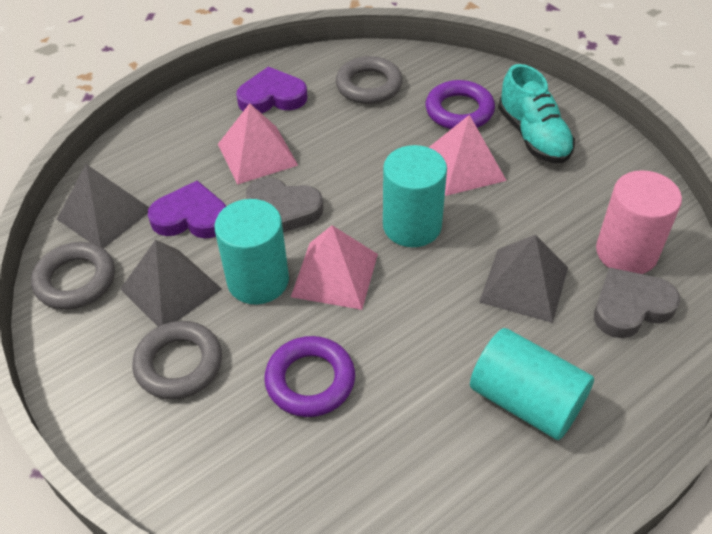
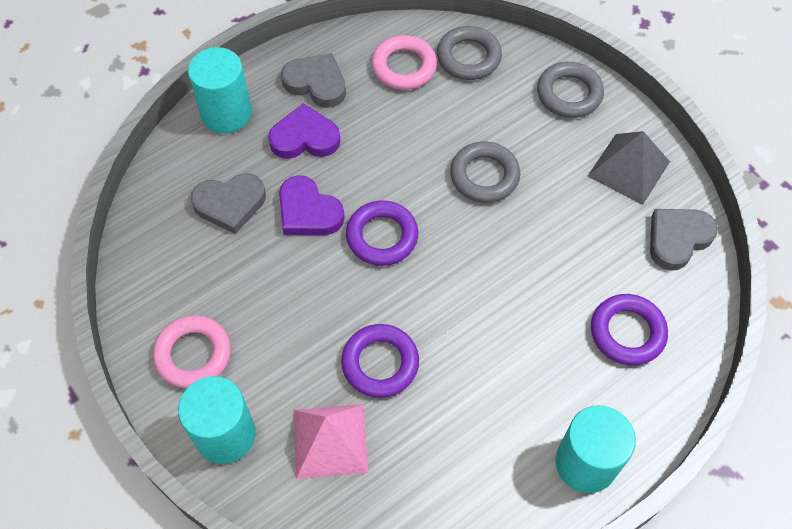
grey heart: [246,177,324,233] [594,267,680,338] = 2 -> [191,174,266,234] [281,53,346,108] [650,209,718,271] = 3
grey pyramid: [57,164,149,248] [120,240,222,327] [479,235,568,323] = 3 -> [588,131,670,205] = 1
pink cylinder: [596,170,682,274] = 1 -> none = 0
pink pyramid: [218,103,298,185] [291,225,378,310] [428,115,507,196] = 3 -> [294,404,368,479] = 1
pink ring: none = 0 -> [153,315,231,388] [372,35,437,90] = 2
purple ring: [264,336,355,417] [426,80,495,129] = 2 -> [341,324,419,398] [346,200,418,266] [591,294,668,365] = 3
turquoise shoe: [498,64,575,163] = 1 -> none = 0

